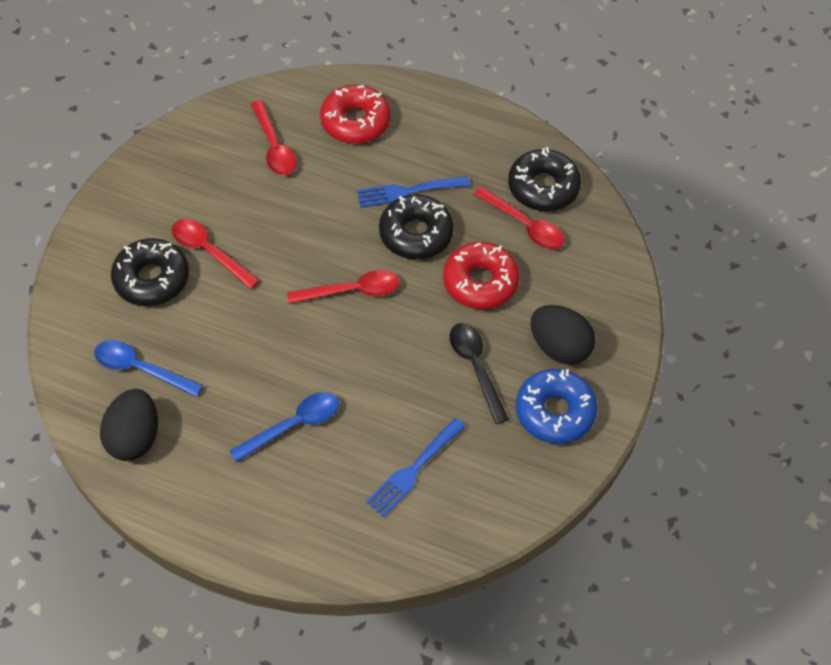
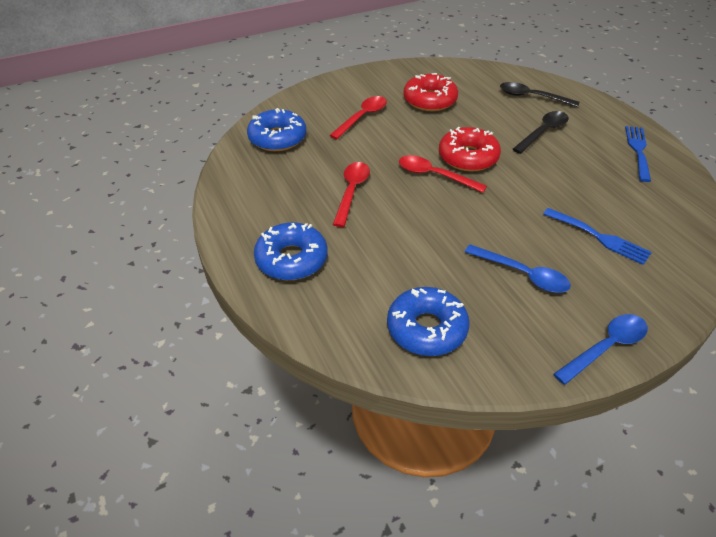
black donut: [111,238,189,306] [379,194,454,260] [508,147,581,211] = 3 -> none = 0
black egg: [100,389,158,461] [531,305,596,365] = 2 -> none = 0
black spoon: [450,323,509,424] = 1 -> [500,82,580,107] [513,111,569,154] = 2
blue donut: [516,369,597,444] = 1 -> [247,108,306,151] [254,222,328,280] [387,287,469,356] = 3
red spoon: [172,219,260,289] [251,100,296,175] [287,270,399,304] [474,186,564,249] = 4 -> [329,96,387,139] [333,162,370,227] [399,155,487,193] = 3

